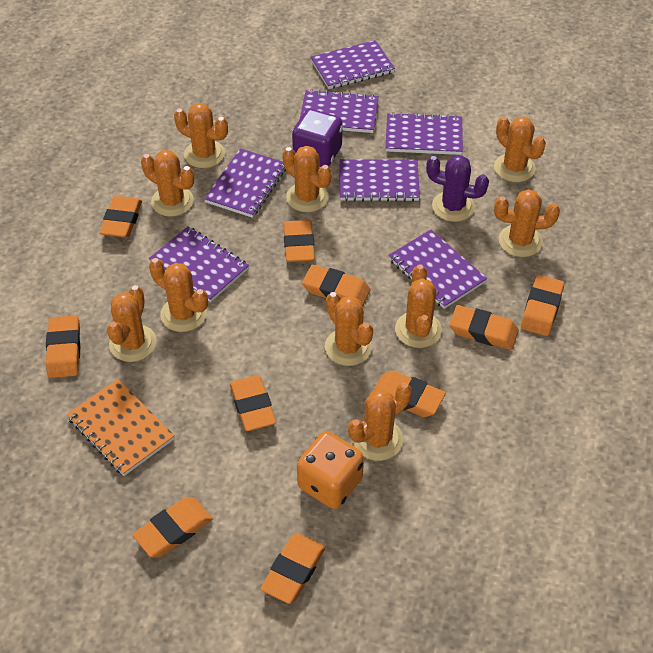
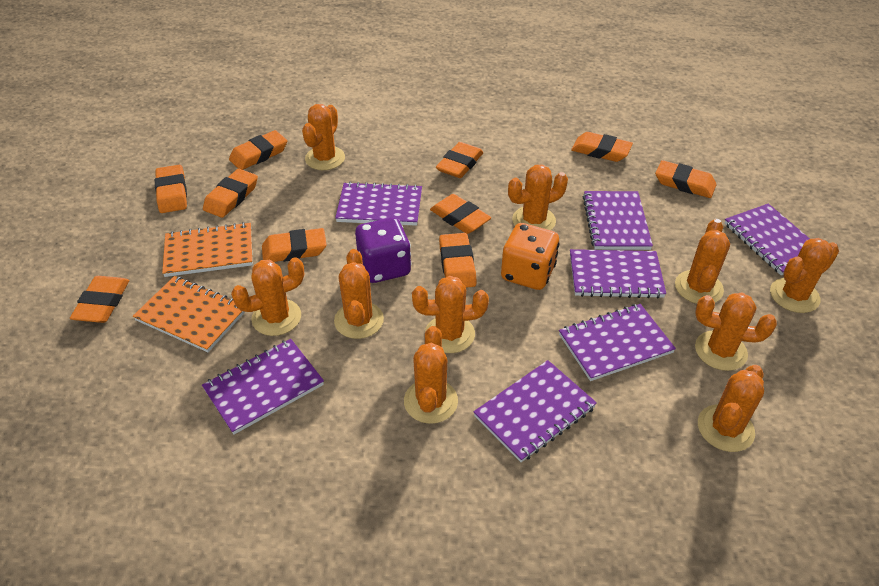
orange notebook: [67,379,175,476] = 1 -> [133,276,245,352] [162,222,253,277] = 2
purple cactus: [426,155,489,222] = 1 -> none = 0

